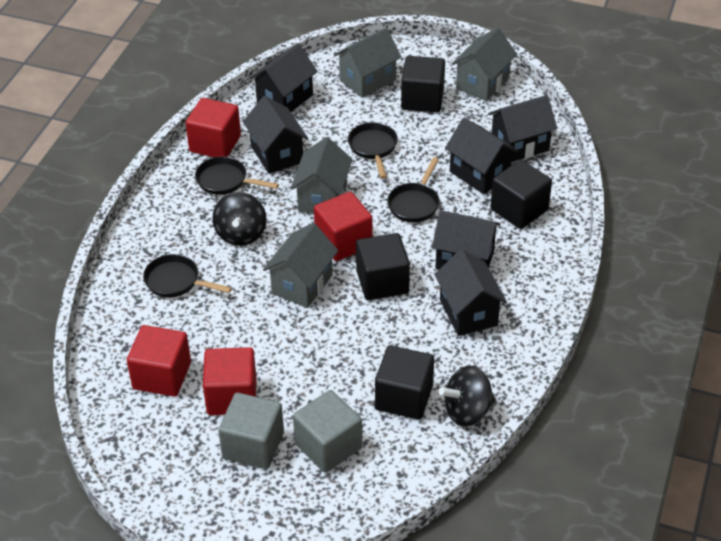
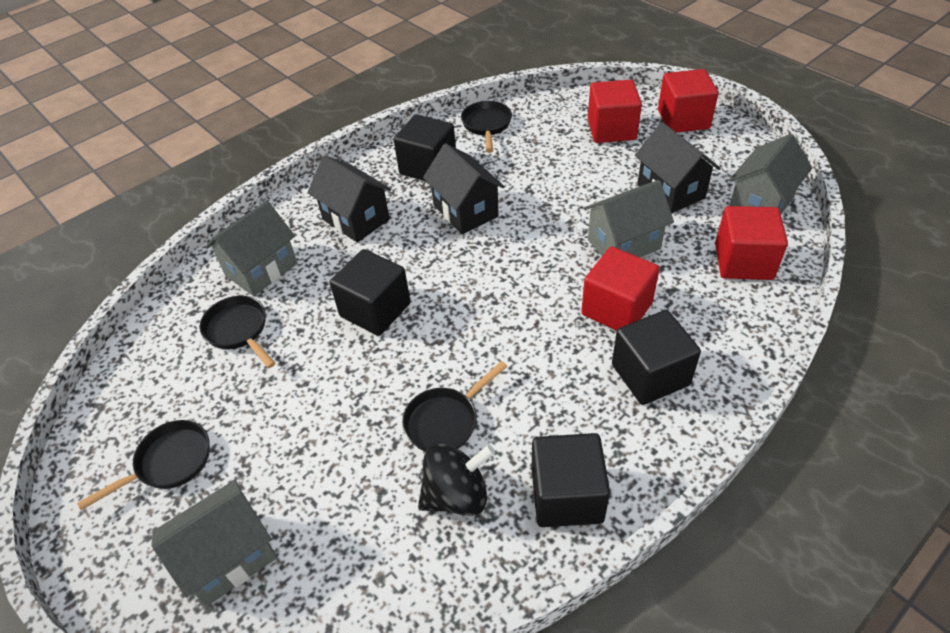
black house: [243,96,308,174] [249,44,318,112] [432,210,501,270] [434,249,507,336] [445,118,518,194] [488,95,557,162] = 6 -> [307,155,391,243] [423,143,505,234] [635,122,720,214] = 3
black spinning top: [212,192,267,246] [439,366,496,427] = 2 -> [418,443,495,516] = 1
grey cube: [218,393,284,469] [293,390,362,473] = 2 -> none = 0

